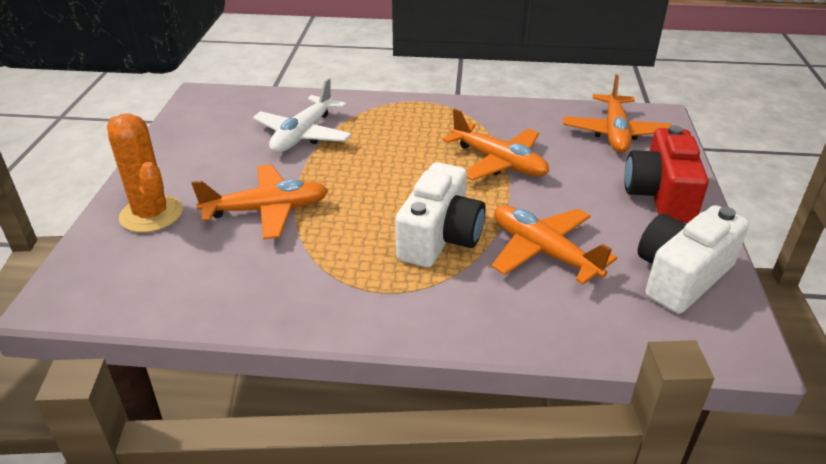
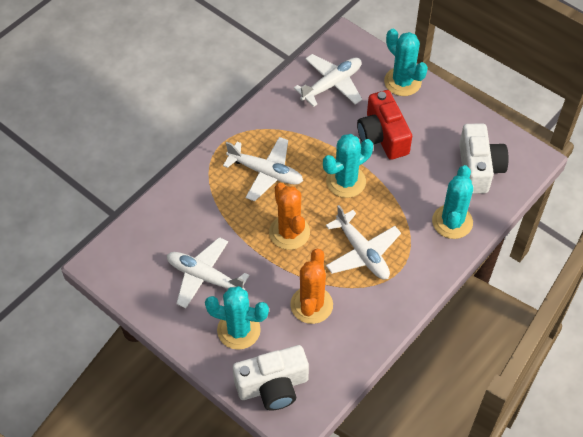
orange cactus: [107,113,183,233] = 1 -> [269,183,310,250] [290,249,333,324] = 2
orange plane: [192,165,328,240] [443,108,549,180] [492,205,617,284] [563,75,672,153] = 4 -> none = 0
turquoise cactus: none = 0 -> [205,286,269,350] [323,134,373,198] [384,29,428,96] [432,165,473,239] = 4
white plane: [253,78,352,153] = 1 -> [167,237,249,309] [223,137,303,201] [294,54,362,107] [326,205,401,279] = 4

